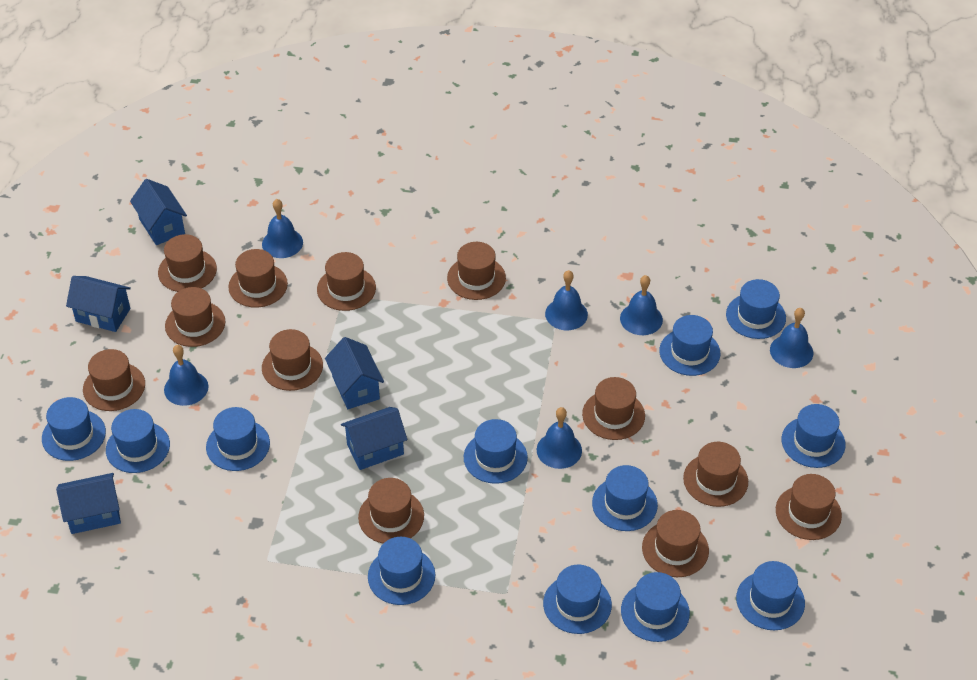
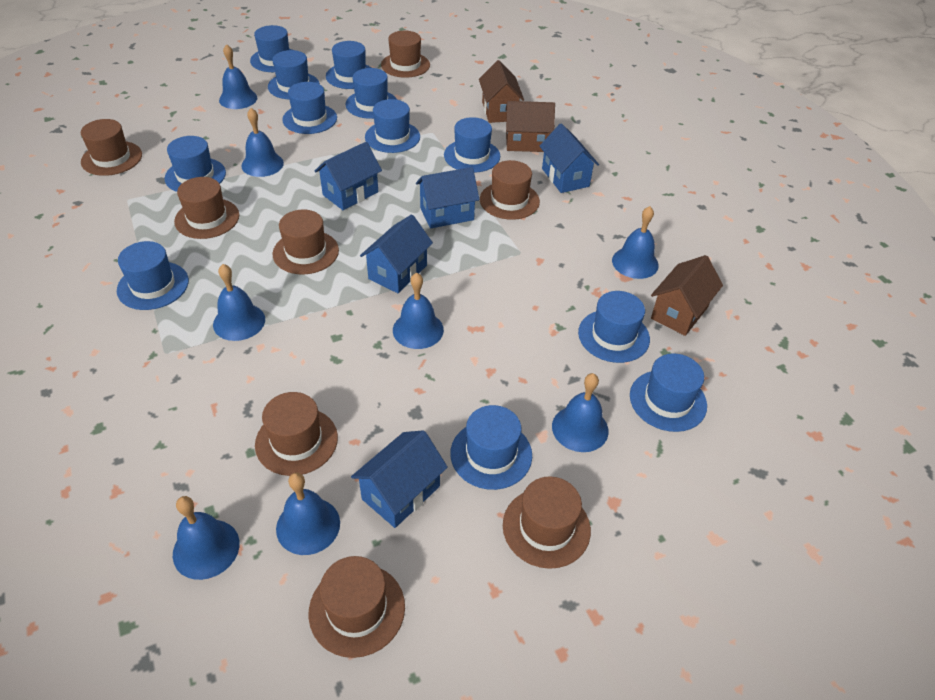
blue bell: [164,345,208,406] [262,199,303,258] [537,407,582,469] [545,270,588,330] [620,275,663,335] [770,308,813,368] = 6 -> [173,496,240,580] [213,264,265,341] [219,44,257,109] [241,108,284,177] [276,472,340,555] [393,273,444,349] [552,373,609,452] [612,206,659,279] = 8
brown hat: [83,349,145,411] [158,234,217,292] [165,287,226,347] [228,249,288,308] [262,329,323,391] [317,252,376,311] [358,478,424,544] [447,242,506,300] [582,377,645,440] [642,510,709,577] [683,442,748,507] [776,474,842,540] = 12 -> [81,119,142,176] [174,177,239,239] [255,392,338,476] [273,209,339,274] [309,556,405,658] [381,31,430,78] [480,160,540,220] [503,476,591,569] = 8
brown house: none = 0 -> [479,60,524,123] [505,101,555,152] [651,255,723,336] = 3

